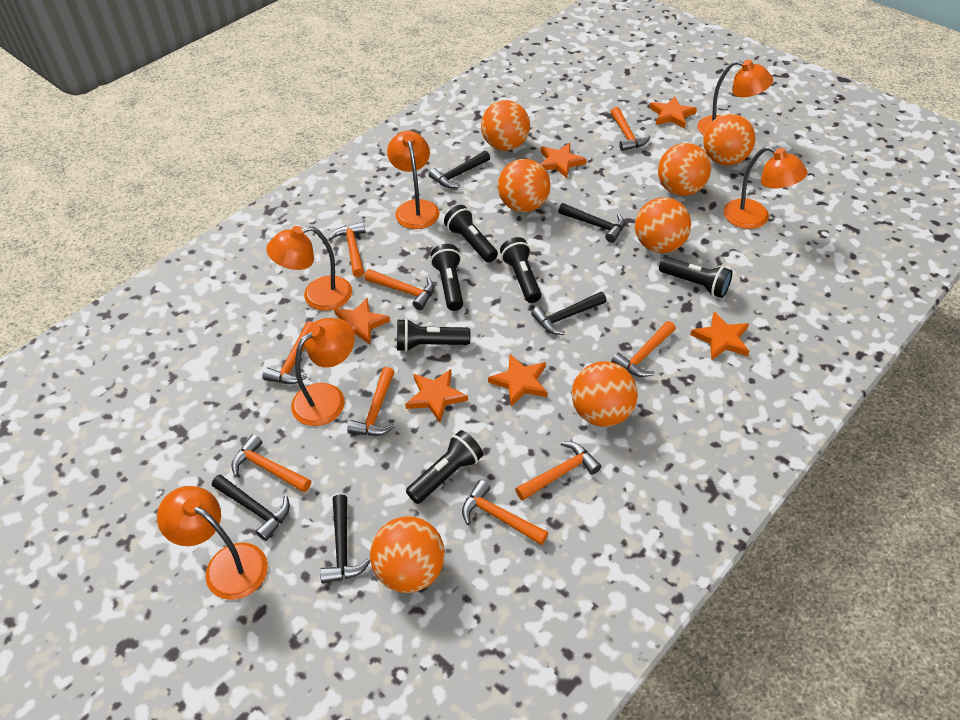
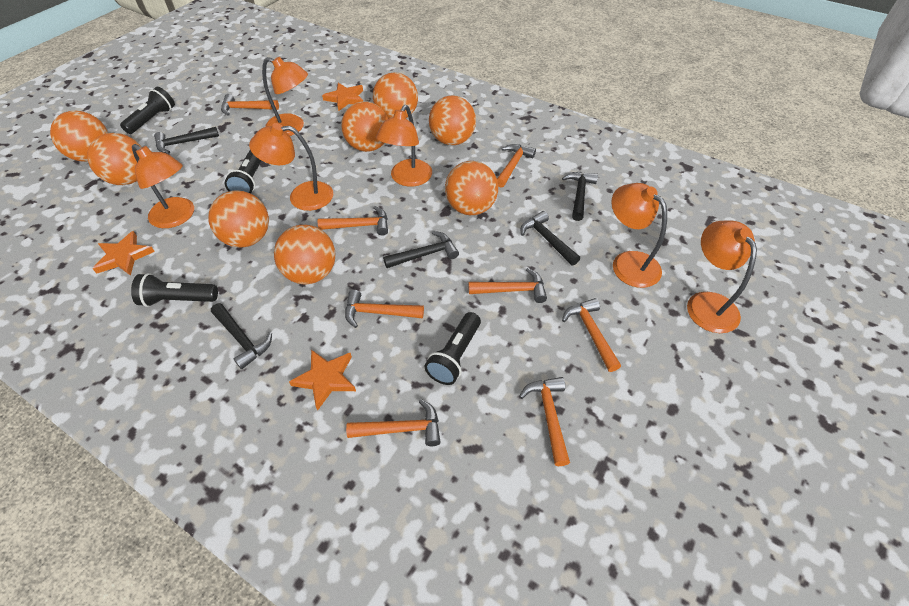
black flashlight: [397,318,470,352] [406,430,483,504] [430,244,463,311] [444,205,498,263] [500,237,541,303] [659,256,733,298] = 6 -> [120,87,175,134] [131,273,218,307] [225,150,261,193] [424,312,481,385] = 4
orange ball: [370,516,445,593] [481,100,530,151] [498,159,550,212] [572,361,638,427] [635,197,691,253] [658,143,711,196] [703,114,756,166] = 7 -> [50,111,108,162] [87,133,142,185] [208,191,269,248] [274,225,336,284] [341,101,388,152] [373,72,418,119] [429,95,476,145] [445,161,498,215] = 8
orange hammer: [232,434,311,493] [262,321,313,384] [329,222,365,277] [347,367,395,436] [364,269,434,310] [462,480,548,545] [515,442,601,501] [611,107,650,151] [611,321,676,377] = 9 -> [221,94,279,116] [318,206,388,236] [345,290,424,328] [346,399,441,446] [469,268,547,303] [497,144,536,188] [519,377,570,466] [562,298,621,372] = 8
orange star: [334,298,390,345] [405,369,468,423] [488,354,548,406] [540,143,587,178] [650,97,697,129] [690,311,749,360] = 6 -> [93,231,155,276] [289,350,356,411] [322,83,363,111] = 3

